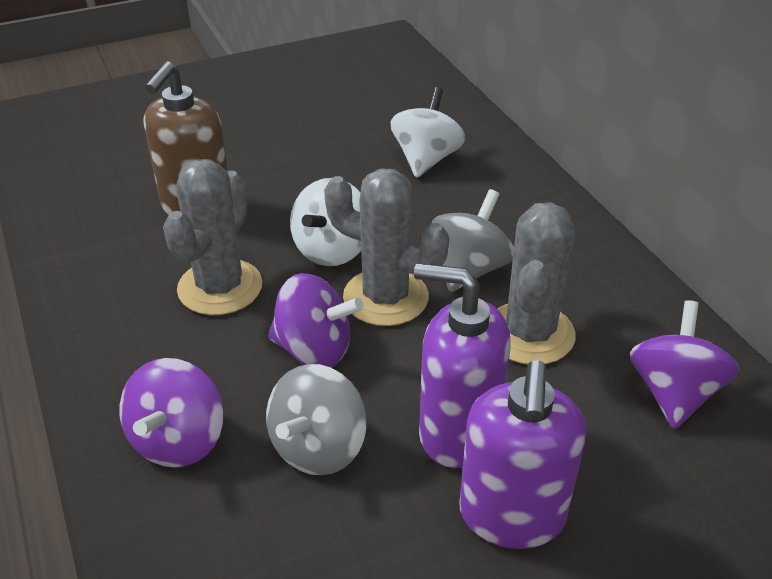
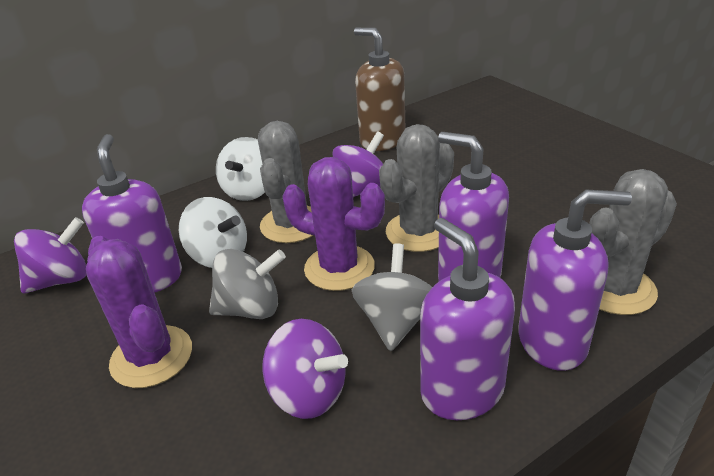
purple cactus: none = 0 -> [86,236,192,388] [282,157,385,291] = 2
purple soap dispenser: [414,263,511,468] [459,360,586,549] = 2 -> [82,134,182,293] [420,218,515,420] [438,132,509,281] [518,189,632,371] = 4

